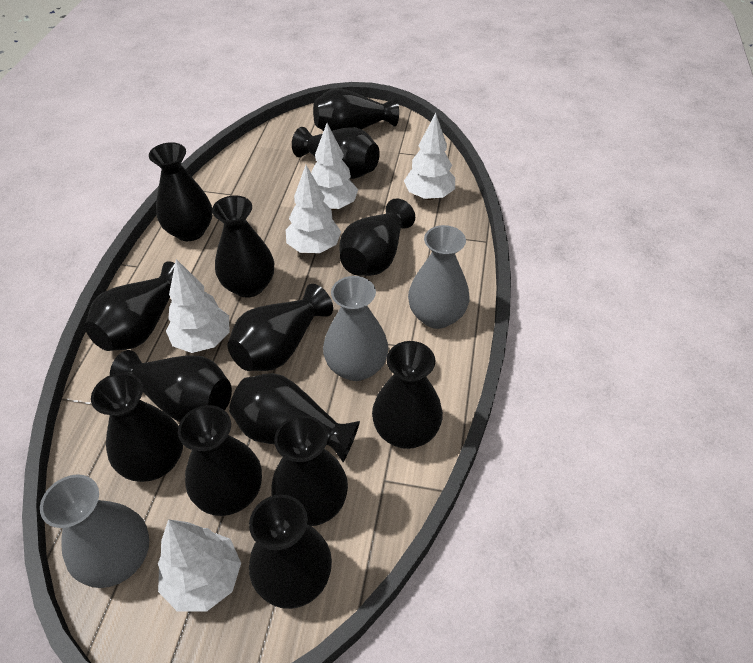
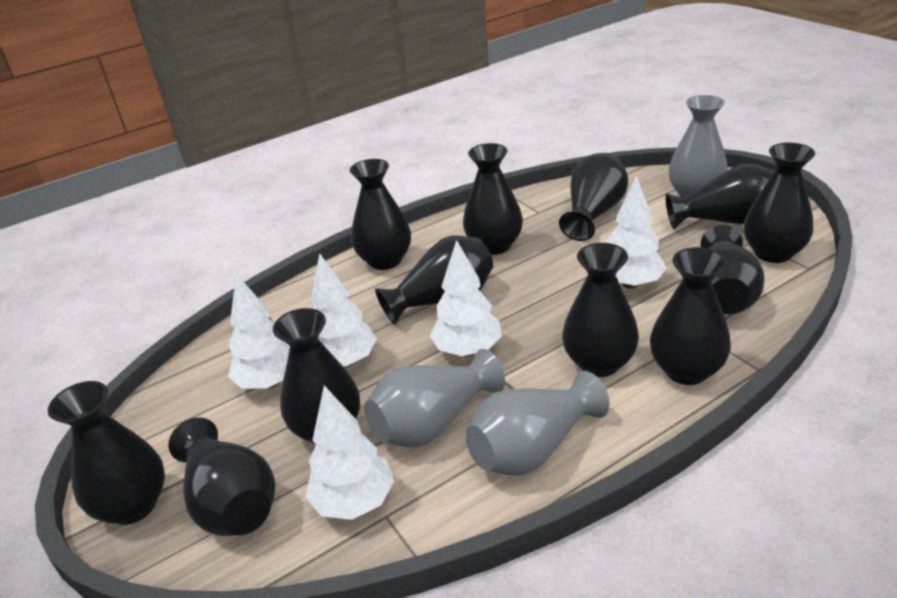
black vase: [85,261,175,351] [91,372,183,482] [110,350,232,422] [149,142,213,241] [178,405,262,516] [212,195,274,298] [227,284,333,371] [229,373,360,462] [249,495,332,609] [271,415,348,526] [292,127,380,179] [313,88,399,131] [339,198,415,276] [372,341,443,449] = 14 -> [48,381,165,525] [168,417,275,536] [273,308,360,444] [350,159,411,270] [375,236,493,325] [463,143,523,255] [559,153,628,241] [562,243,639,377] [650,247,731,385] [665,163,774,229] [701,225,765,315] [744,143,815,263] = 12

